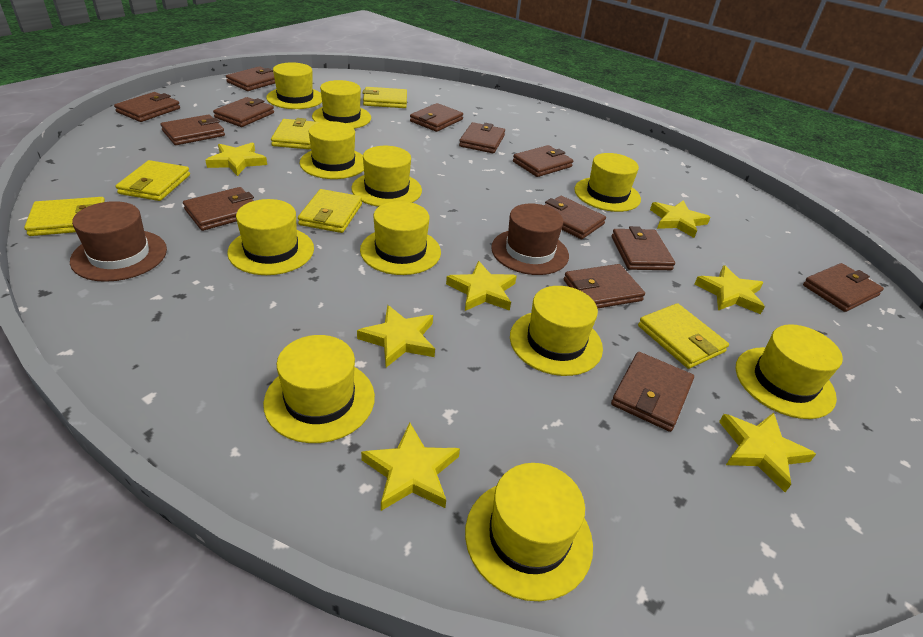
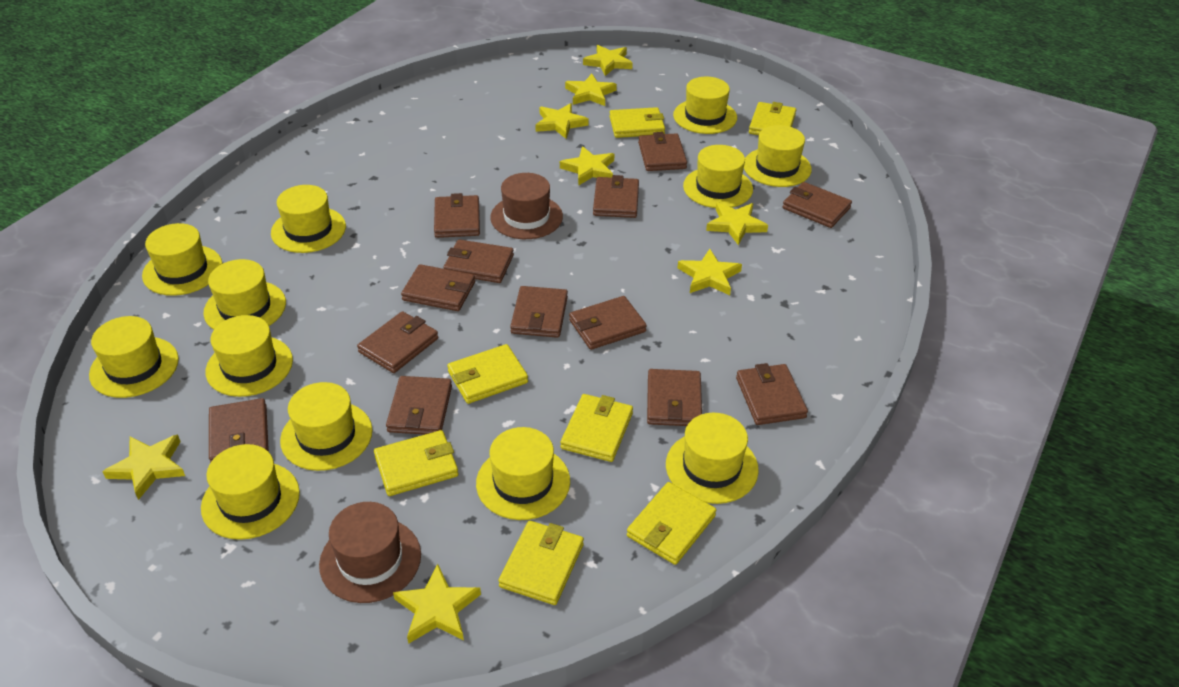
yellow hat: [227,199,314,275] [263,335,375,443] [266,62,322,109] [300,121,364,179] [312,80,371,129] [351,146,422,207] [360,201,441,275] [465,463,593,601] [510,286,603,376] [574,153,641,212] [736,324,843,419] = 11 -> [89,316,179,398] [142,223,223,296] [201,444,300,540] [203,259,286,330] [205,315,293,397] [271,185,346,253] [280,382,372,471] [476,427,570,520] [666,413,759,504] [673,77,737,134] [683,145,753,208] [744,125,812,187] = 12
yellow star: [205,143,267,176] [357,305,435,367] [361,423,460,511] [446,261,517,311] [650,200,711,238] [695,265,765,314] [719,412,816,492] = 7 -> [102,435,185,500] [393,564,481,644] [535,103,589,139] [560,146,614,186] [565,74,617,106] [583,45,633,76] [678,249,742,295] [706,202,768,245] = 8
yellow wallet: [24,197,105,236] [116,160,190,201] [271,118,320,149] [298,189,362,233] [363,87,407,108] [638,303,729,369] = 6 -> [374,430,458,496] [447,344,528,404] [498,521,584,605] [560,394,633,462] [609,107,665,138] [627,482,716,565] [749,102,796,135] = 7

